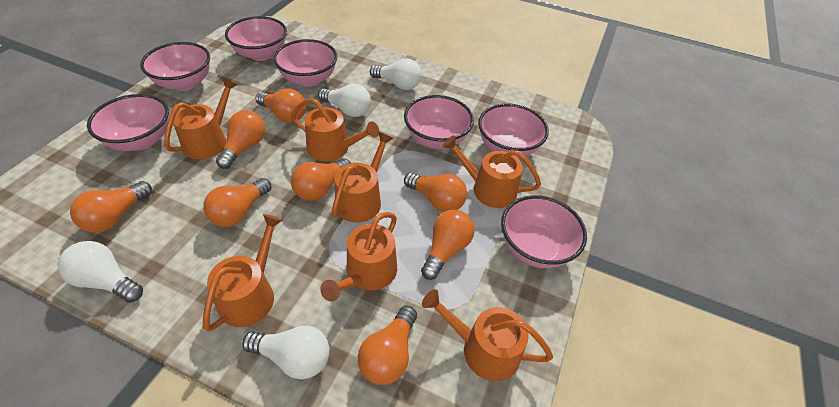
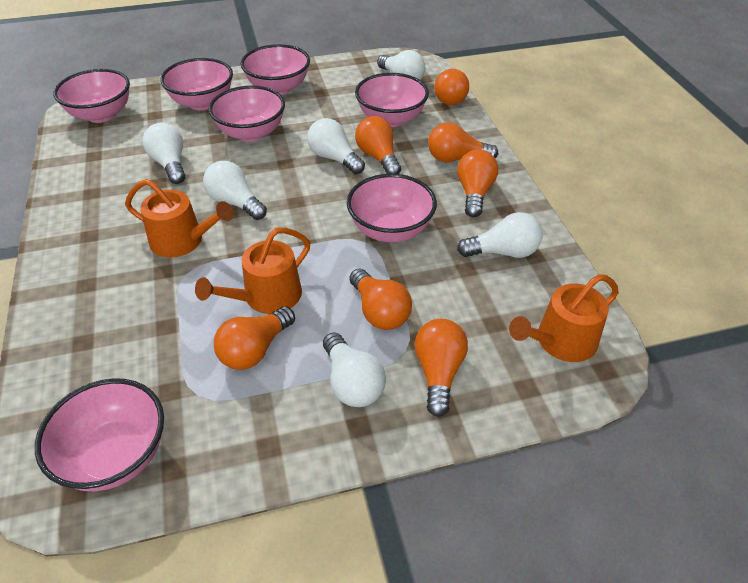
orange light bulb: [70,181,152,233] [203,178,272,227] [216,110,265,169] [256,89,306,123] [291,158,351,201] [358,306,417,385] [404,173,467,212] [421,210,475,280] = 8 -> [214,306,295,370] [350,268,412,330] [355,116,401,174] [414,319,468,417] [428,123,498,162] [434,68,469,105] [457,150,498,217] = 7
orange watering can: [164,78,238,159] [203,214,283,332] [291,98,379,161] [320,212,397,301] [332,132,394,223] [422,289,553,381] [442,135,541,208] = 7 -> [125,179,234,257] [195,227,310,314] [509,274,619,362] = 3
white light bulb: [58,241,143,302] [242,326,330,379] [318,84,371,117] [370,58,422,90] = 4 -> [143,123,185,184] [203,161,267,220] [307,118,365,174] [323,332,386,407] [377,50,425,80] [457,212,543,258] = 6

